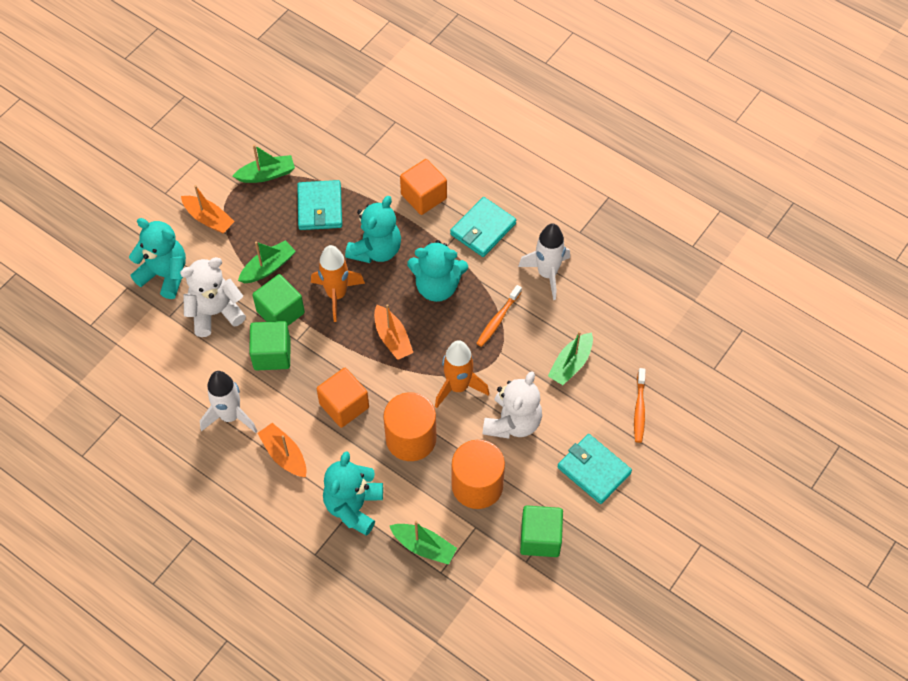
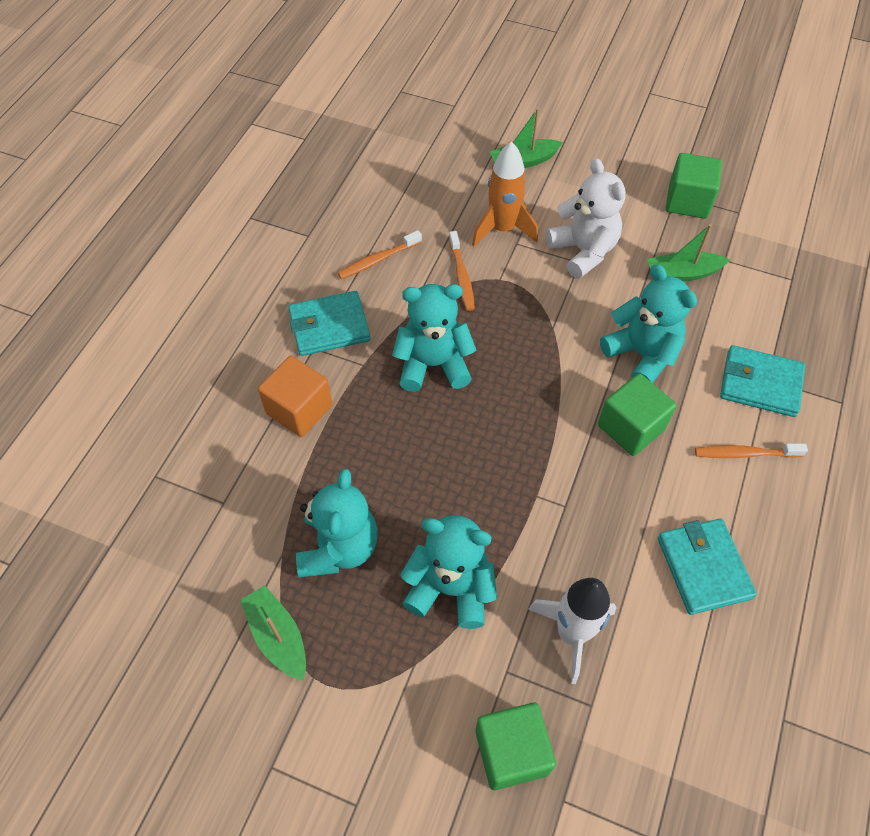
green boat: [232,145,295,183] [238,240,296,283] [390,521,457,565] [548,331,593,385] = 4 -> [240,585,306,681] [490,108,563,168] [647,224,730,281] = 3
orange boat: [181,185,235,234] [257,423,306,477] [374,304,414,360] = 3 -> none = 0
orange cube: [317,368,369,428] [400,159,447,215] = 2 -> [258,356,333,437] = 1
orange cylinder: [383,392,436,461] [452,440,505,509] = 2 -> none = 0
orange rocket: [311,245,365,322] [435,340,489,408] = 2 -> [472,142,538,246] = 1
orange toothbrush: [476,285,522,347] [634,368,646,443] = 2 -> [338,230,422,279] [449,231,475,311] [695,444,808,458] = 3
white rocket: [200,371,257,433] [518,223,570,300] = 2 -> [528,578,617,684] = 1
white teddy bear: [180,257,246,337] [483,371,542,439] = 2 -> [546,158,626,279] = 1

